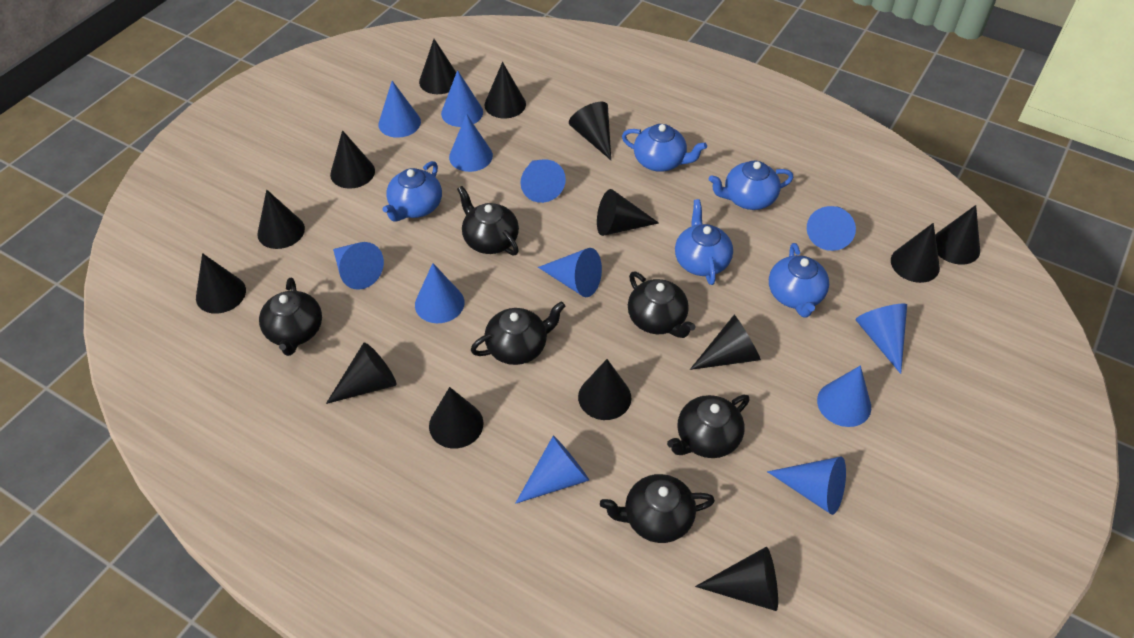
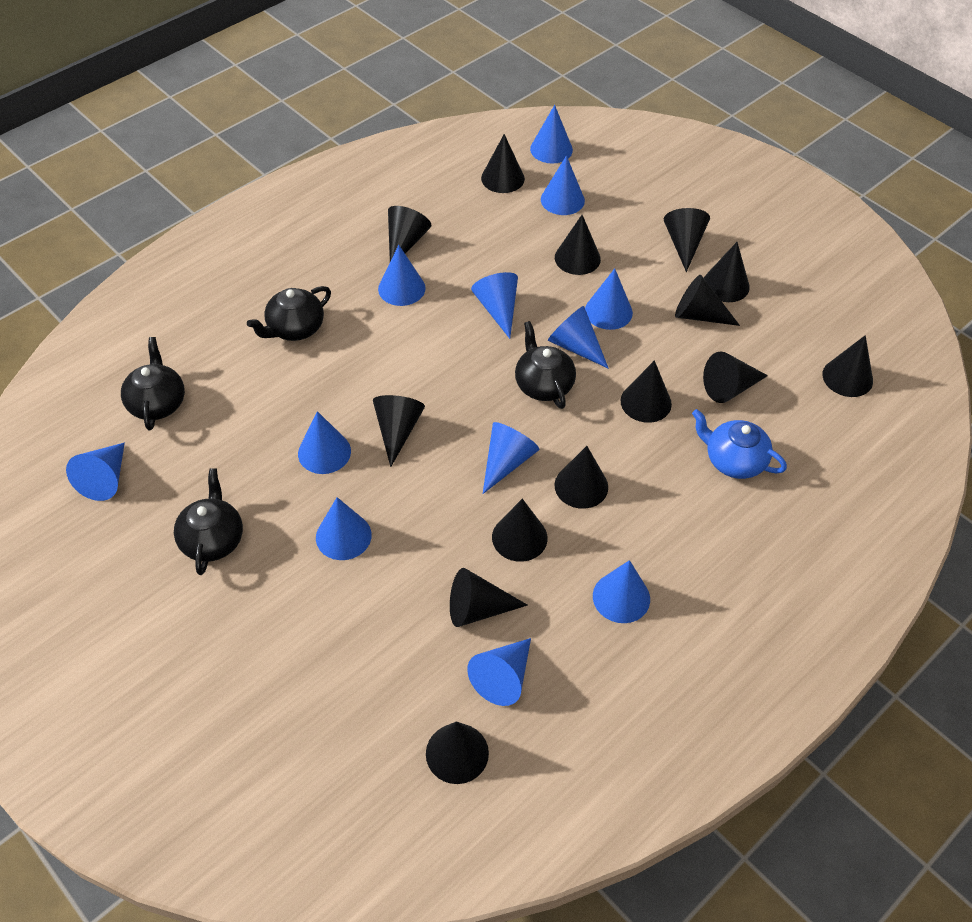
black teapot: [259,278,322,356] [457,186,519,256] [471,301,566,365] [600,474,715,543] [628,272,696,338] [667,395,749,458] = 6 -> [121,337,185,430] [174,468,243,575] [247,286,331,341] [515,321,576,409] = 4
blue teapot: [382,161,442,222] [622,124,707,172] [675,199,733,285] [709,161,794,210] [769,243,829,318] = 5 -> [692,409,787,479] = 1

